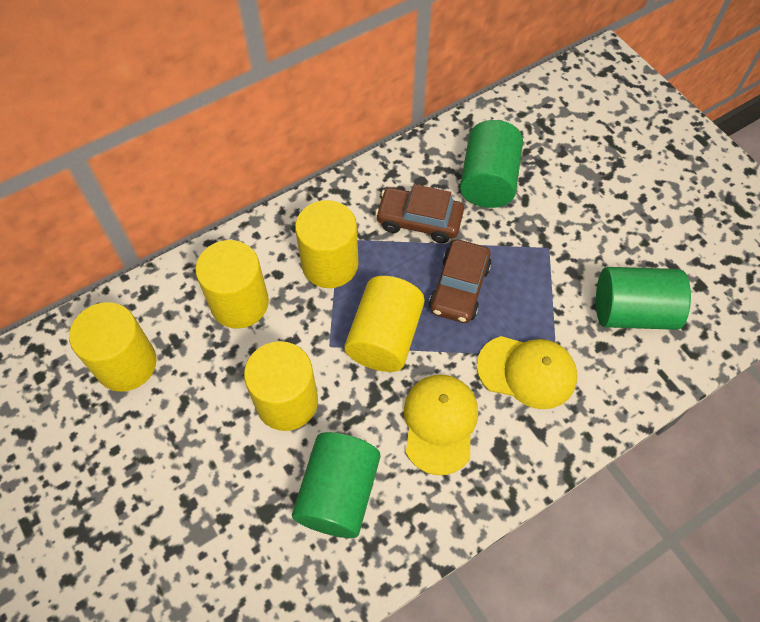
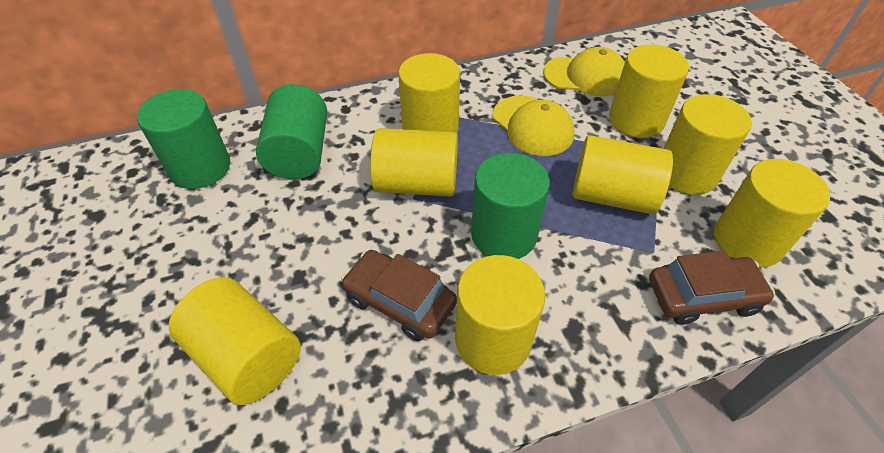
yellow cylinder: [69,302,157,391] [195,240,269,329] [244,341,318,431] [295,200,359,288] [344,276,425,372] = 5 -> [169,277,301,405] [370,128,458,197] [398,53,460,133] [455,255,545,375] [573,135,673,214] [609,44,689,138] [663,94,752,195] [714,159,830,268] = 8

